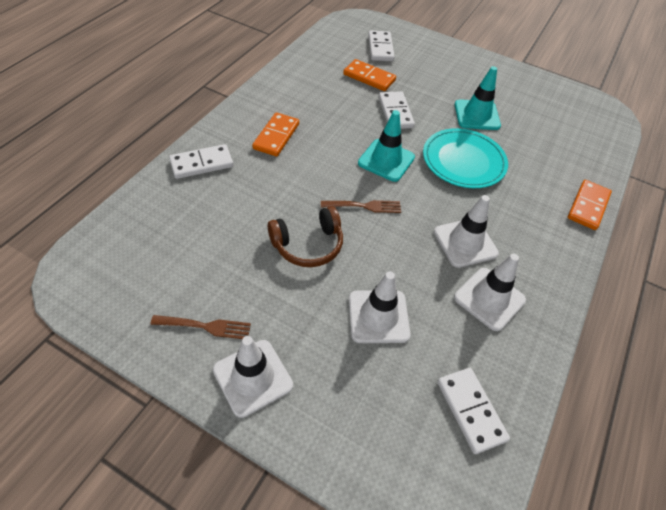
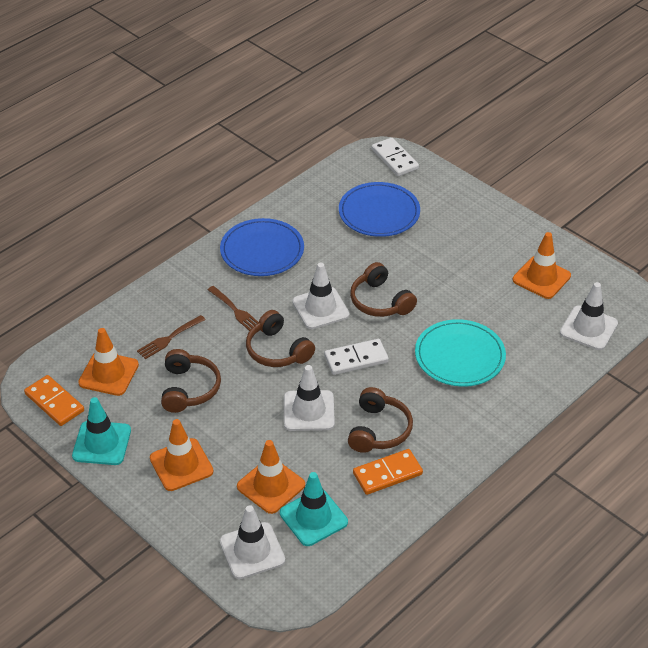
blue plate: none = 0 -> [220,218,304,276] [339,182,420,237] = 2
brown headphones: [268,206,343,267] = 1 -> [161,349,221,413] [246,310,315,367] [348,387,413,453] [350,262,417,317] = 4
orange domino: [252,112,299,157] [343,59,396,91] [568,180,612,230] = 3 -> [24,375,84,426] [353,449,423,495] = 2
orange traffic cone: none = 0 -> [78,328,139,396] [150,419,214,491] [237,440,305,514] [513,232,571,299] = 4
white domino: [169,144,233,179] [368,31,395,61] [379,91,415,129] [437,368,510,454] = 4 -> [324,339,389,375] [372,137,419,176] = 2

